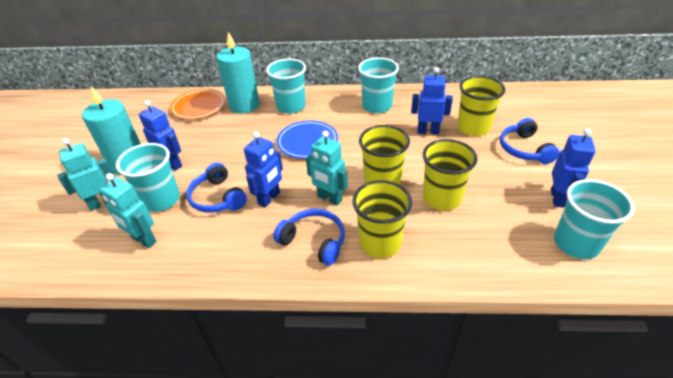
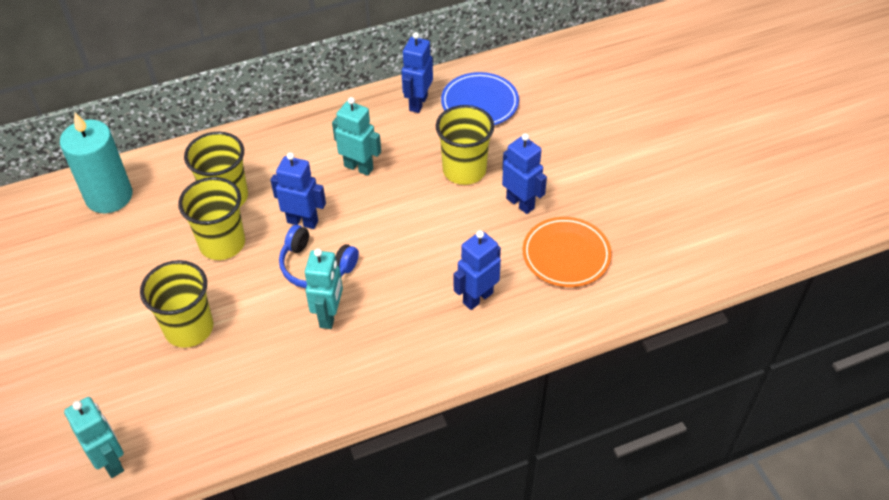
blue headphones: [186,163,247,213] [273,209,345,266] [500,118,559,164] = 3 -> [279,225,359,288] = 1
turquoise candle: [82,86,141,175] [217,32,260,114] = 2 -> [60,112,132,213] = 1
turquoise cup: [116,143,180,212] [266,59,306,114] [358,57,399,113] [554,179,635,259] = 4 -> none = 0

